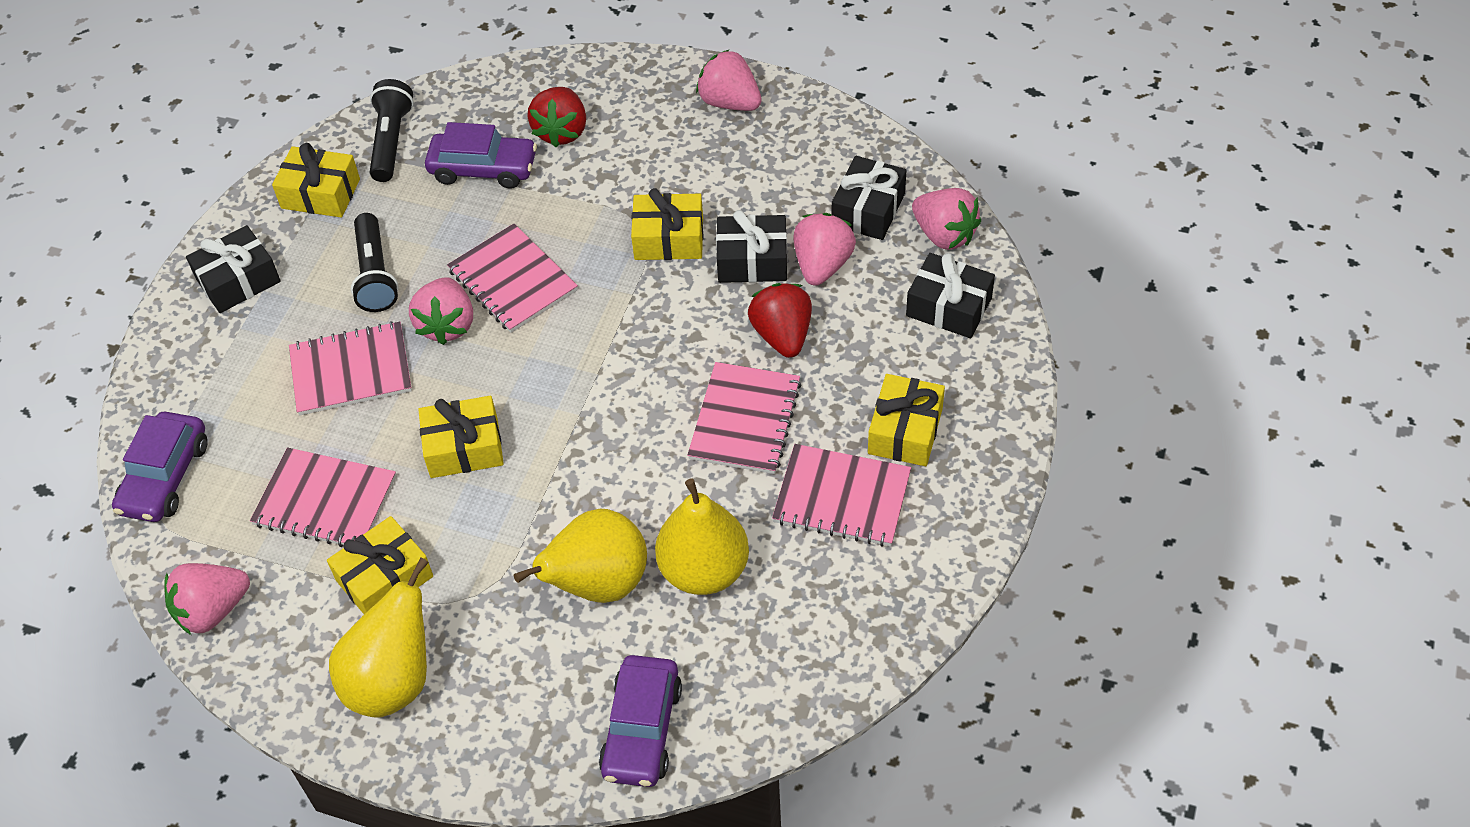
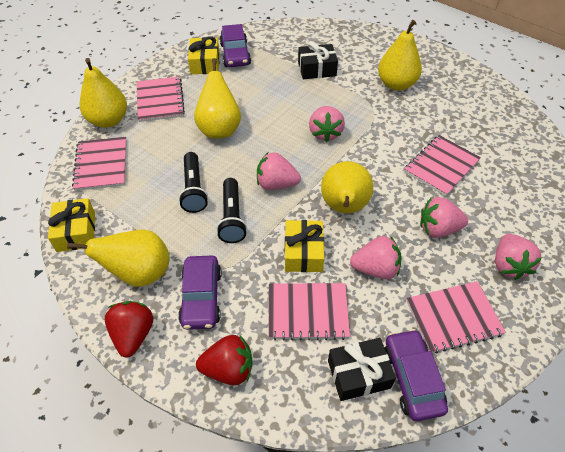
black gift: [186,225,281,313] [716,210,788,283] [832,156,907,240] [906,253,995,338] = 4 -> [298,41,338,79] [328,338,396,401] = 2
yellow gift: [272,143,360,217] [327,516,433,614] [418,396,504,478] [631,188,703,260] [868,374,945,466] = 5 -> [48,198,95,252] [188,36,220,74] [285,220,324,272] = 3
yellow pear: [329,557,429,717] [514,509,647,603] [655,478,749,595] = 3 -> [67,229,169,287] [80,58,127,128] [194,58,241,138] [321,161,373,213] [378,20,422,91] = 5

